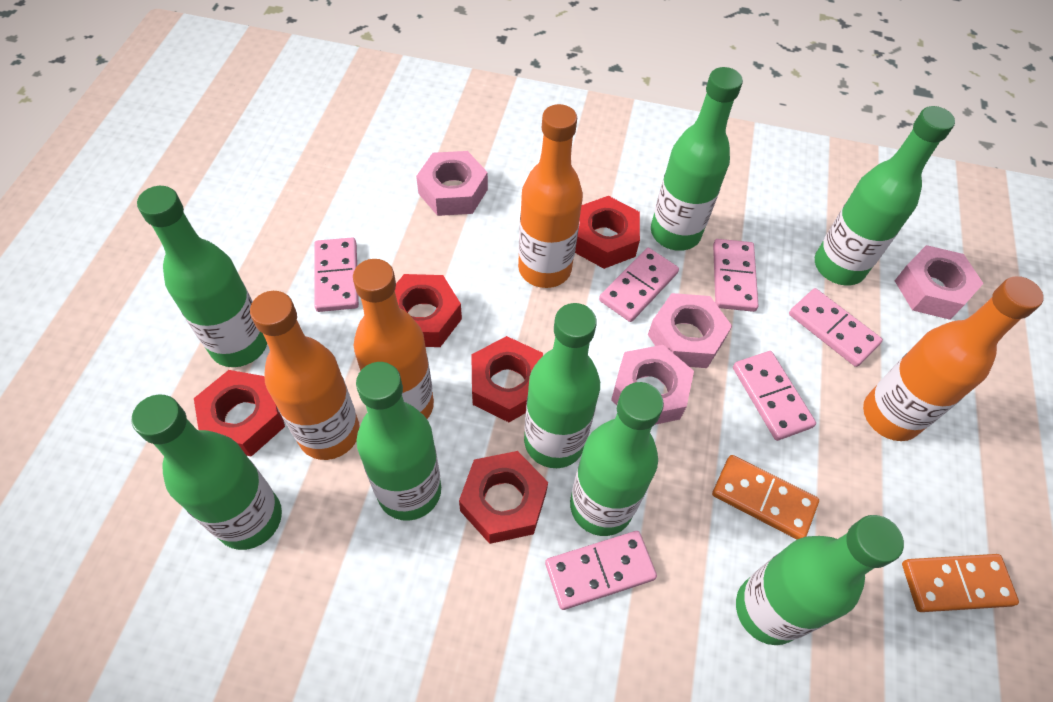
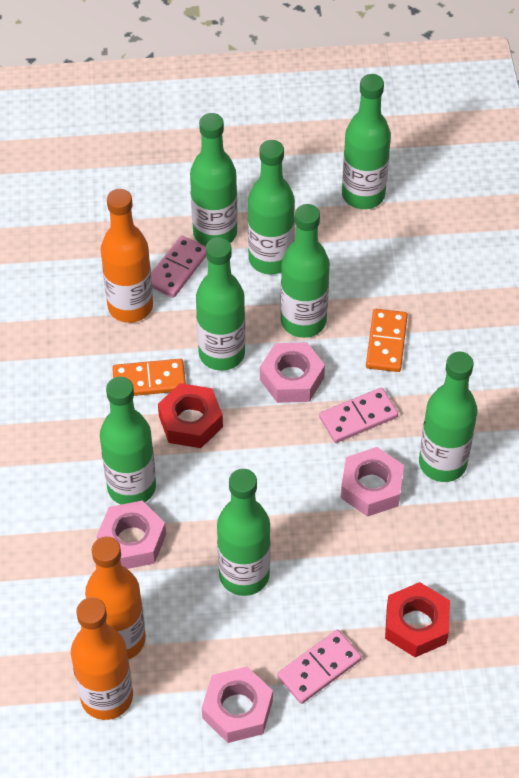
orange bottle: [250,291,360,460] [353,259,434,419] [518,104,583,288] [863,276,1044,441] = 4 -> [71,597,133,720] [85,536,146,659] [101,189,153,323] = 3
pink domino: [314,238,359,312] [545,531,657,610] [599,248,679,322] [713,239,758,312] [733,351,816,441] [789,288,883,367] = 6 -> [151,236,206,298] [277,630,362,704] [319,388,398,443] = 3
red nut: [194,370,285,456] [395,274,462,347] [459,451,548,544] [471,336,543,422] [575,196,640,269] = 5 -> [158,383,223,448] [385,582,450,657] = 2

